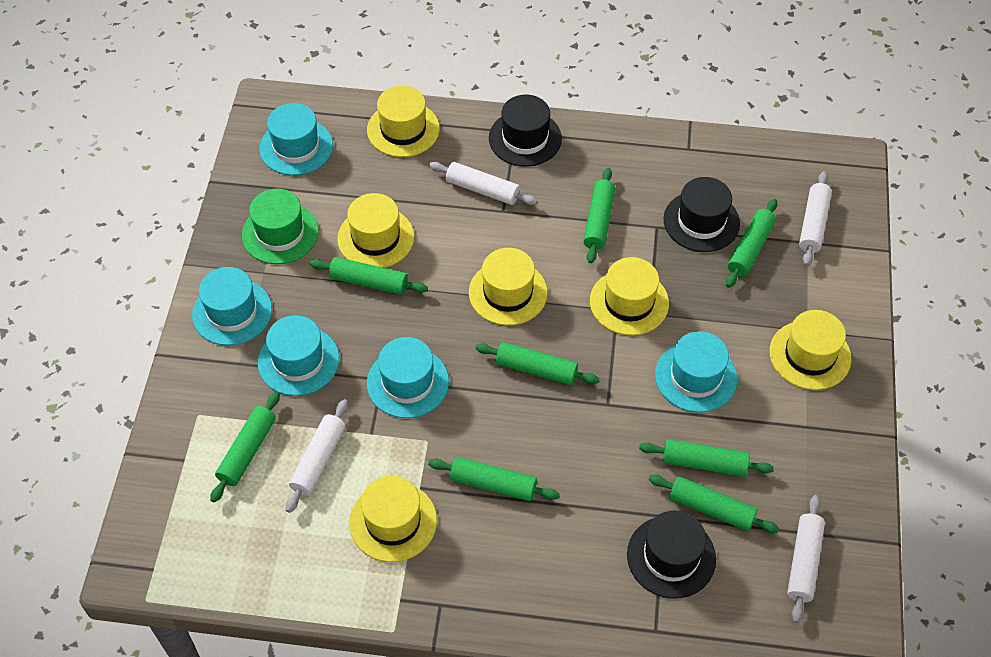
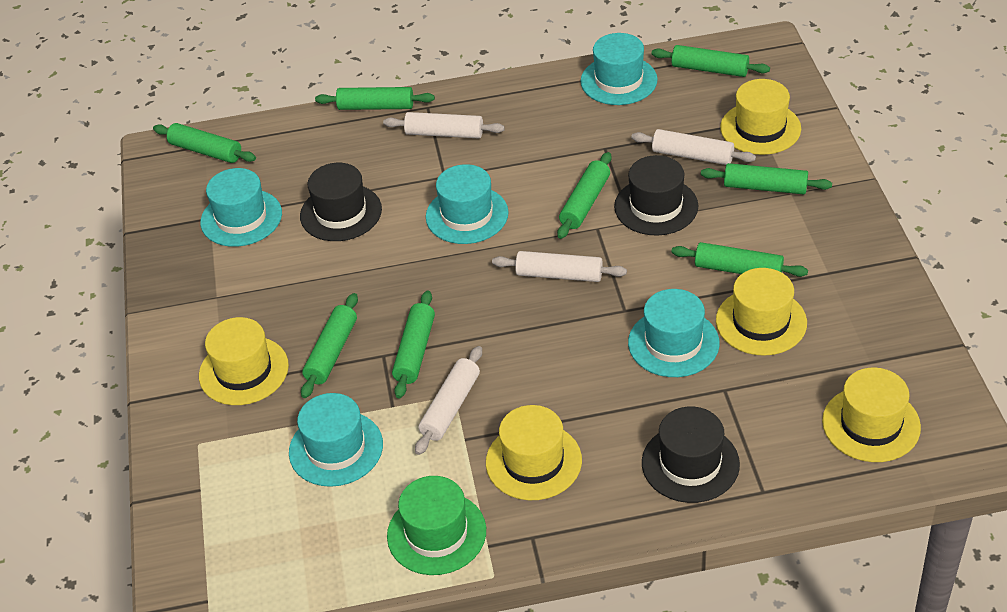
yellow hat: [337,193,414,268] [349,475,437,562] [367,86,440,157] [469,248,548,326] [590,257,669,336] [770,310,851,390] = 6 -> [199,317,289,405] [486,405,582,500] [716,268,807,356] [720,79,801,155] [822,368,921,462] = 5

